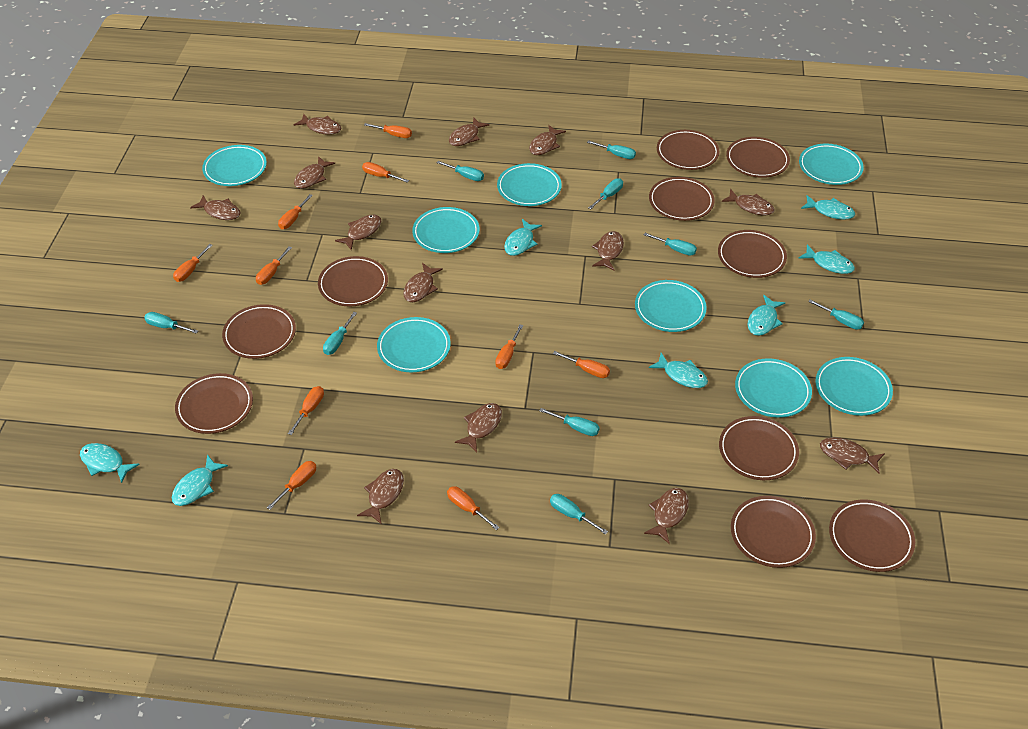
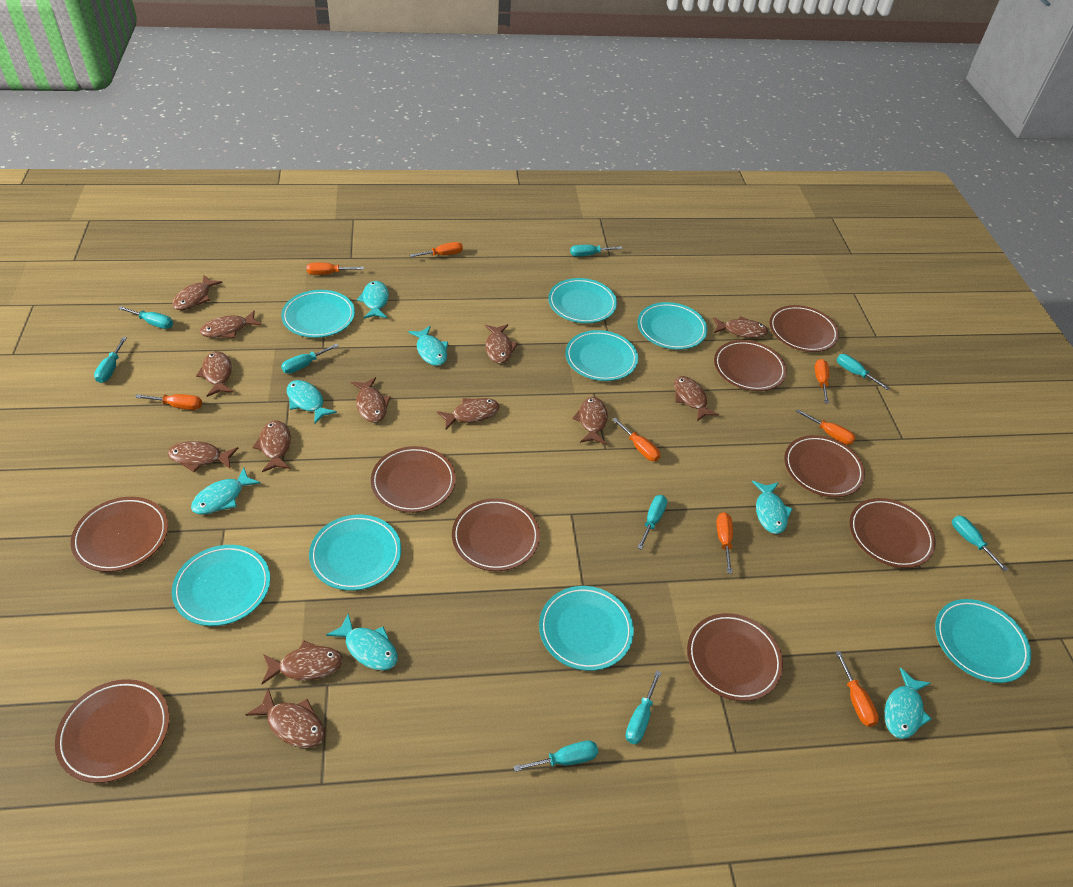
brown plate: [175,373,253,434] [222,304,296,359] [318,256,388,307] [649,177,715,221] [657,130,720,170] [718,230,787,278] [719,416,799,480] [726,137,790,178] [731,496,816,568] [829,499,915,572] = 10 -> [55,679,169,783] [71,497,168,572] [371,446,456,513] [452,498,540,571] [687,613,783,701] [714,340,787,391] [769,305,839,352] [784,435,865,497] [849,498,936,568] = 9
orange screwdriver: [173,244,213,282] [256,246,292,285] [267,461,316,510] [278,194,313,229] [288,386,324,435] [362,162,409,183] [364,123,412,138] [447,486,499,530] [495,324,523,369] [553,351,610,378] = 10 -> [135,394,202,410] [307,263,364,275] [410,242,463,257] [612,418,661,461] [716,512,733,574] [796,409,856,445] [815,359,829,404] [835,651,879,727] = 8

